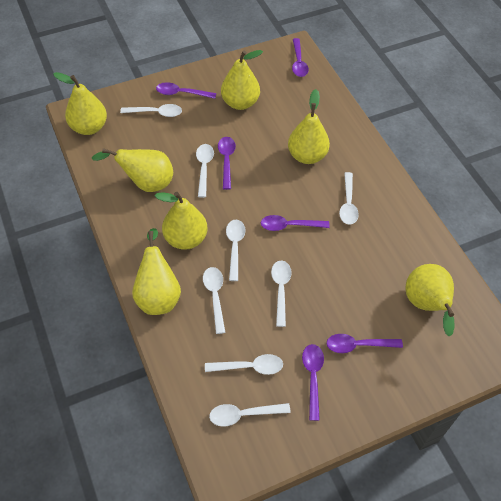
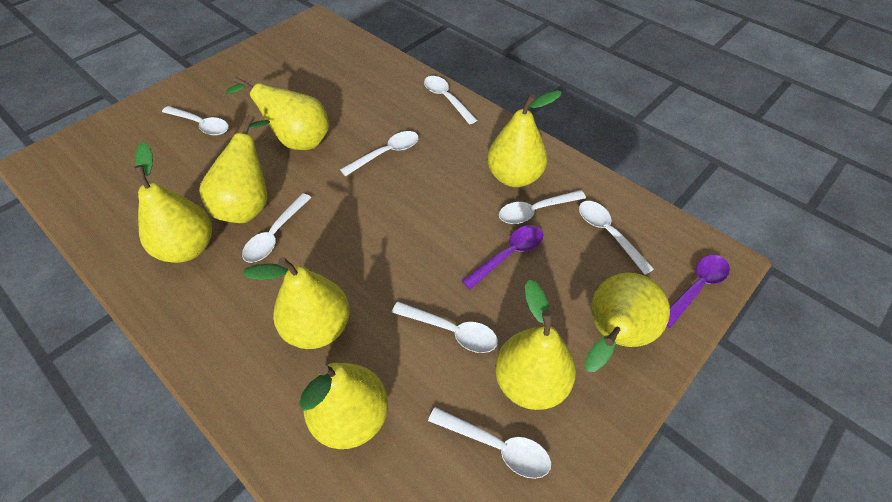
purple spoon: [156,82,216,99] [218,137,236,190] [261,215,330,231] [292,38,309,77] [302,344,324,421] [327,334,403,353] = 6 -> [462,225,543,290] [667,255,730,328] = 2
yellow pear: [53,72,107,135] [92,148,173,192] [132,228,181,315] [155,192,208,250] [221,50,263,110] [288,89,330,164] [406,264,455,337] = 7 -> [134,142,212,263] [199,114,270,223] [226,76,329,150] [242,257,350,349] [299,363,388,449] [487,90,562,187] [495,280,576,410] [585,273,670,372] = 8

